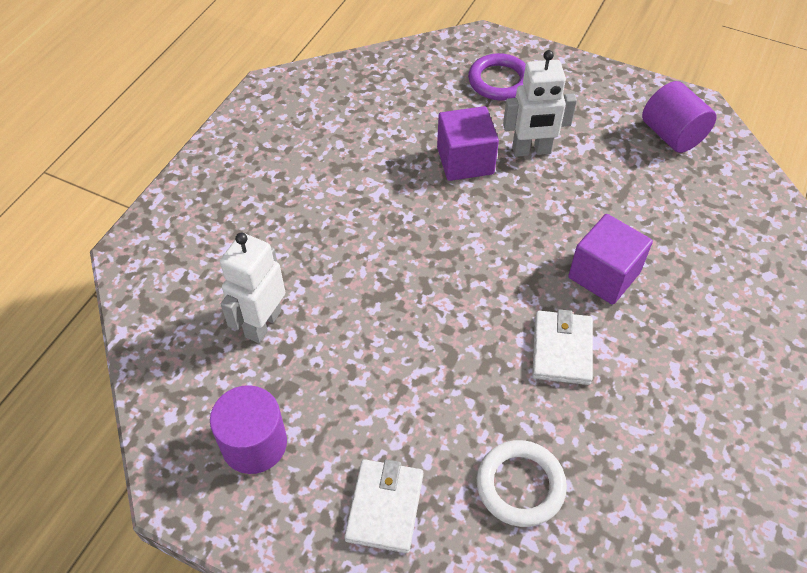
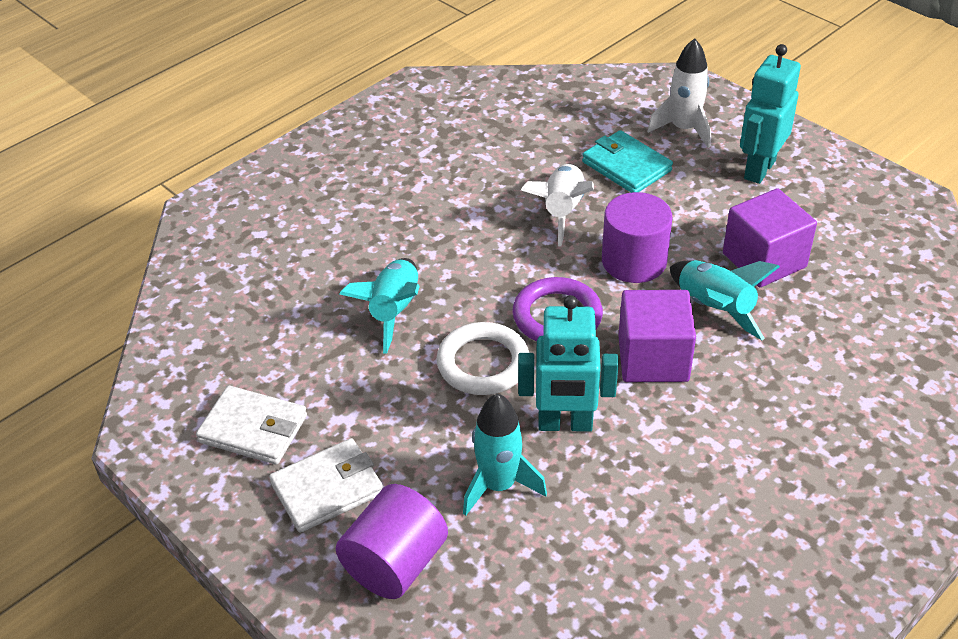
turquoise robot: none = 0 -> [518,295,619,432] [740,44,801,184] = 2
turquoise rocket: none = 0 -> [340,258,420,353] [463,394,547,516] [670,260,780,340] = 3
turquoise wallet: none = 0 -> [582,130,673,193] = 1
white robot: [220,233,285,343] [503,50,577,157] = 2 -> none = 0
white rocket: none = 0 -> [521,164,594,247] [647,38,711,148] = 2

